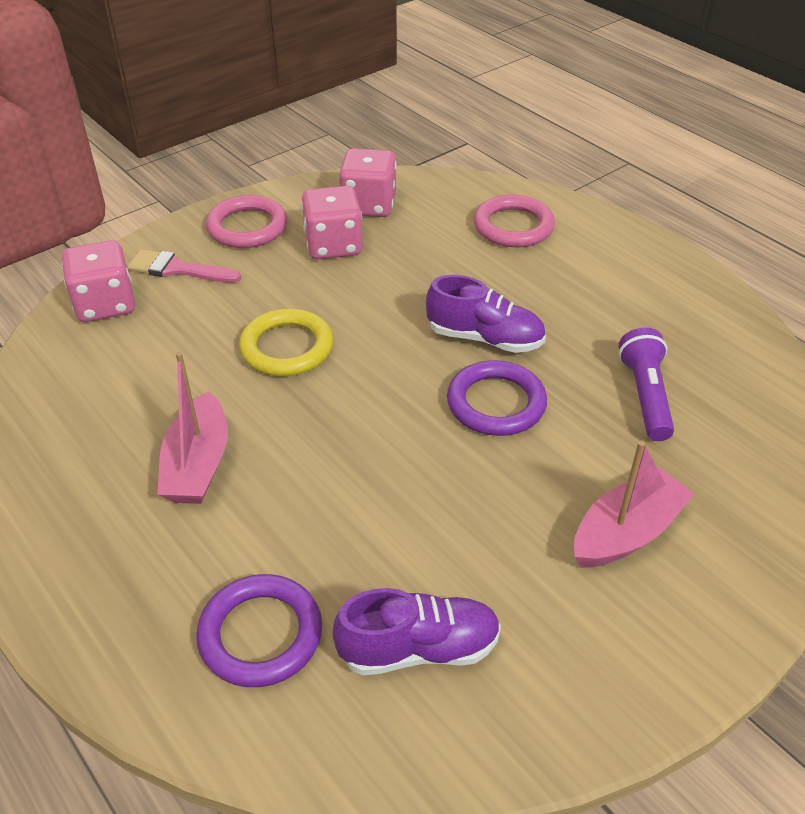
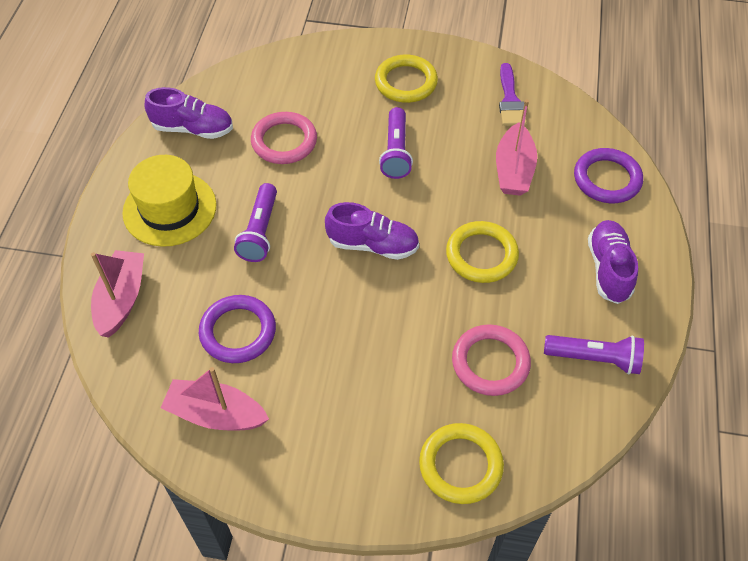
pink boat: [157,351,228,504] [574,441,695,568] = 2 -> [91,250,144,338] [161,367,269,431] [496,100,537,196] = 3
pink brush: [127,249,241,283] = 1 -> none = 0
pink dice: [62,240,135,322] [301,186,363,259] [339,148,397,217] = 3 -> none = 0
purple brush: none = 0 -> [499,63,527,126] = 1
purple flashlight: [618,328,674,441] = 1 -> [234,183,277,262] [379,107,413,179] [544,335,644,375] = 3
purple shoe: [333,588,501,675] [426,275,546,353] = 2 -> [145,87,233,139] [325,202,419,260] [588,220,638,304] = 3
yellow hat: none = 0 -> [122,155,216,247] = 1
yellow ring: [239,308,333,376] = 1 -> [375,54,438,103] [419,423,504,504] [446,221,519,283] = 3

